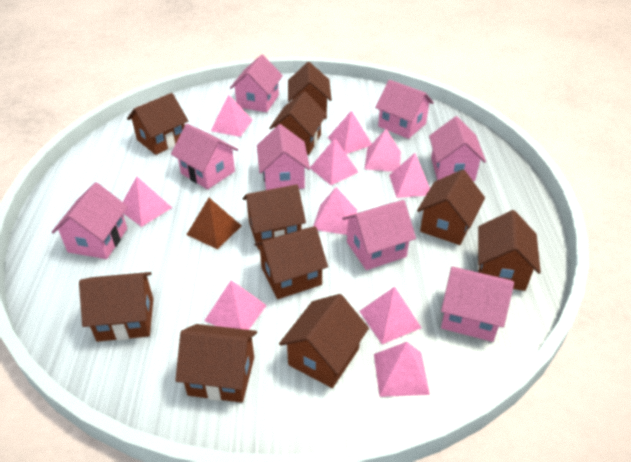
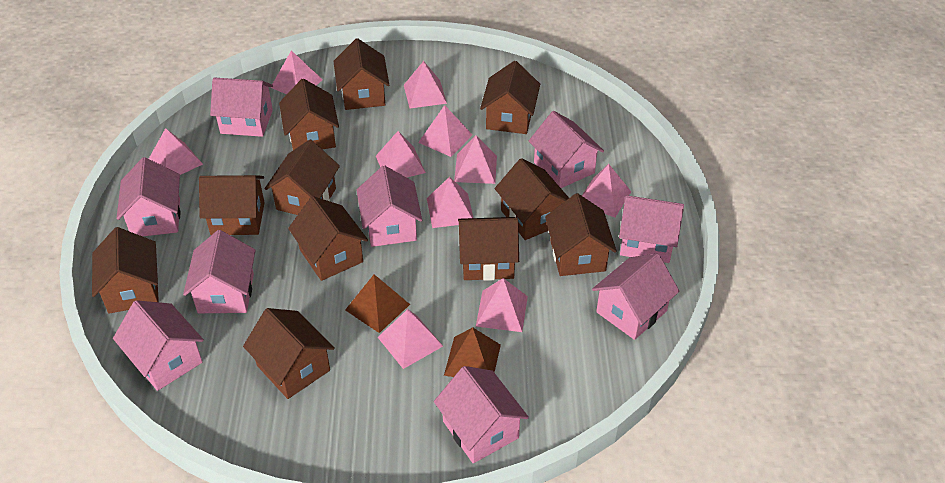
brown house: [79,272,153,342] [127,93,188,155] [175,324,257,403] [243,184,306,250] [254,226,328,299] [269,91,326,155] [279,294,369,388] [288,62,332,119] [417,170,485,245] [477,210,541,291] = 10 -> [92,227,159,314] [199,175,265,235] [243,308,335,399] [265,140,340,215] [279,79,339,150] [288,196,368,281] [333,38,389,110] [458,217,519,281] [480,61,540,134] [495,158,569,240] [545,193,617,276] = 11
brown pyramid: [186,198,241,249] = 1 -> [345,274,410,333] [444,327,501,377] = 2
pink house: [52,182,128,259] [171,124,238,189] [230,55,283,112] [257,124,310,190] [342,200,416,270] [375,80,434,139] [429,116,486,181] [441,266,514,342] = 8 -> [113,300,204,391] [117,157,181,237] [183,230,256,313] [210,77,273,137] [357,165,422,247] [434,366,529,463] [529,111,604,188] [592,254,680,340] [619,195,684,263] = 9

